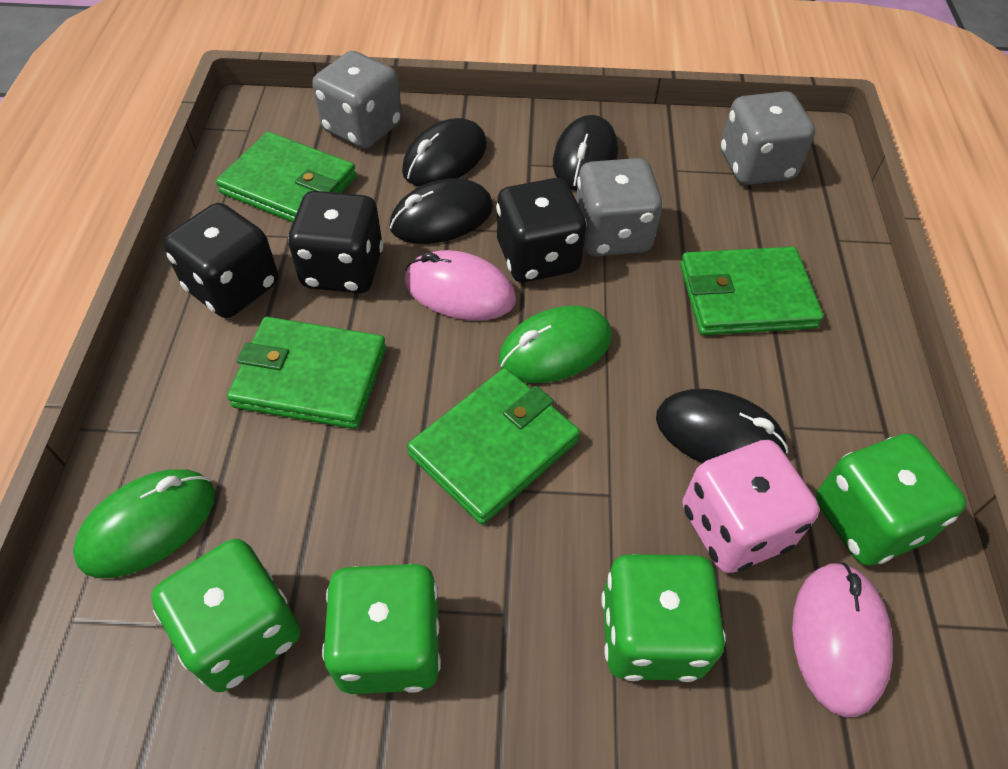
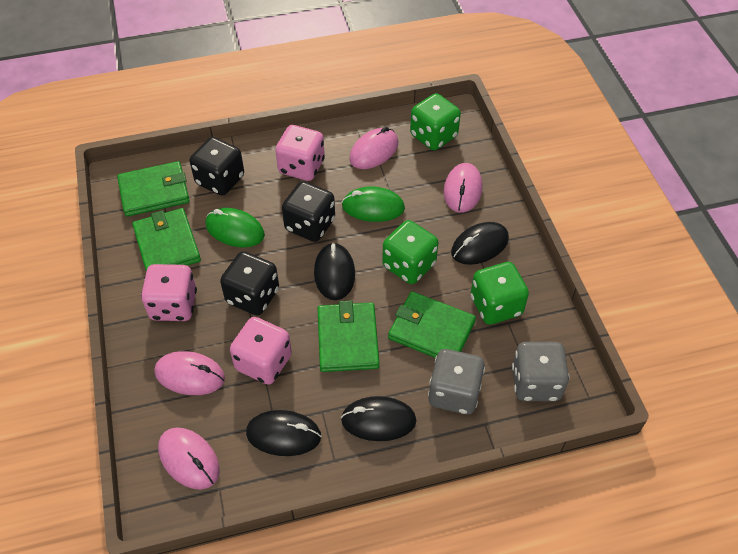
green dice: [151,539,300,692] [322,564,441,694] [601,554,726,682] [816,434,966,566] = 4 -> [382,220,438,284] [410,93,461,150] [471,262,529,325] = 3
grey dice: [312,51,402,149] [576,158,663,256] [721,91,815,185] = 3 -> [428,349,485,415] [512,342,570,401] = 2
pink dice: [682,440,819,573] = 1 -> [141,264,197,321] [230,317,292,385] [275,125,325,181] = 3
pink mouse: [405,250,516,321] [792,562,893,717] = 2 -> [155,351,225,395] [158,427,220,490] [349,127,398,169] [444,163,483,213] = 4

